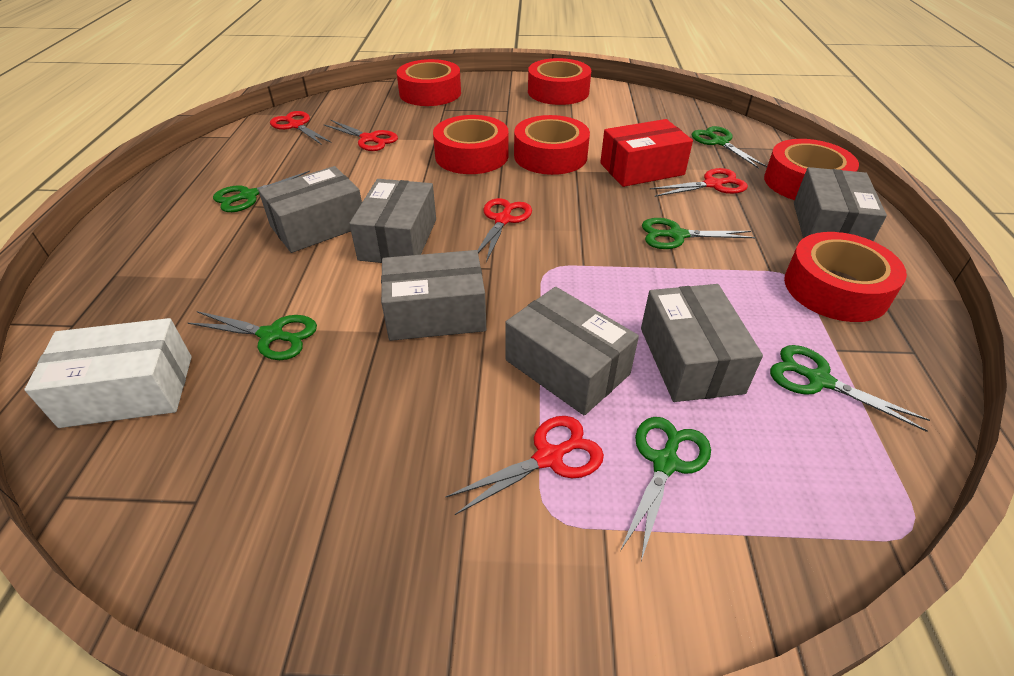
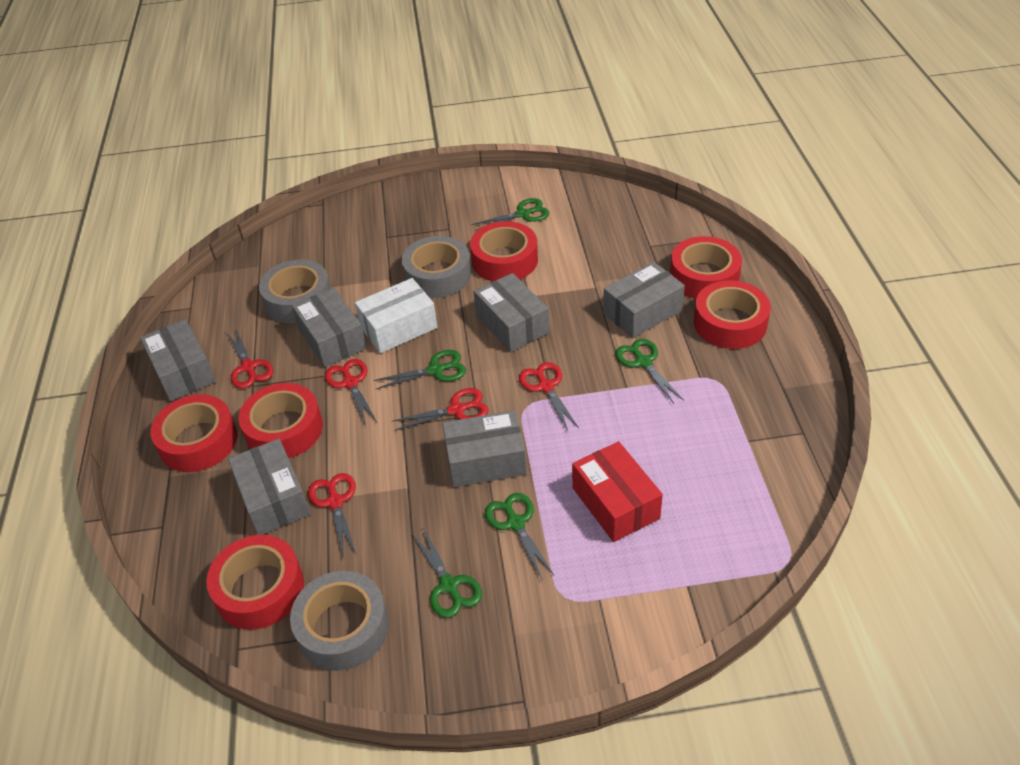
green scissors: [188,311,317,360] [213,171,310,212] [620,417,711,561] [642,218,755,249] [692,126,767,169] [770,345,930,432] = 6 -> [373,350,466,389] [412,527,482,618] [471,198,549,231] [485,493,554,579] [615,339,684,404] = 5
grey tape: none = 0 -> [259,260,331,323] [290,571,389,671] [402,236,471,298] = 3

